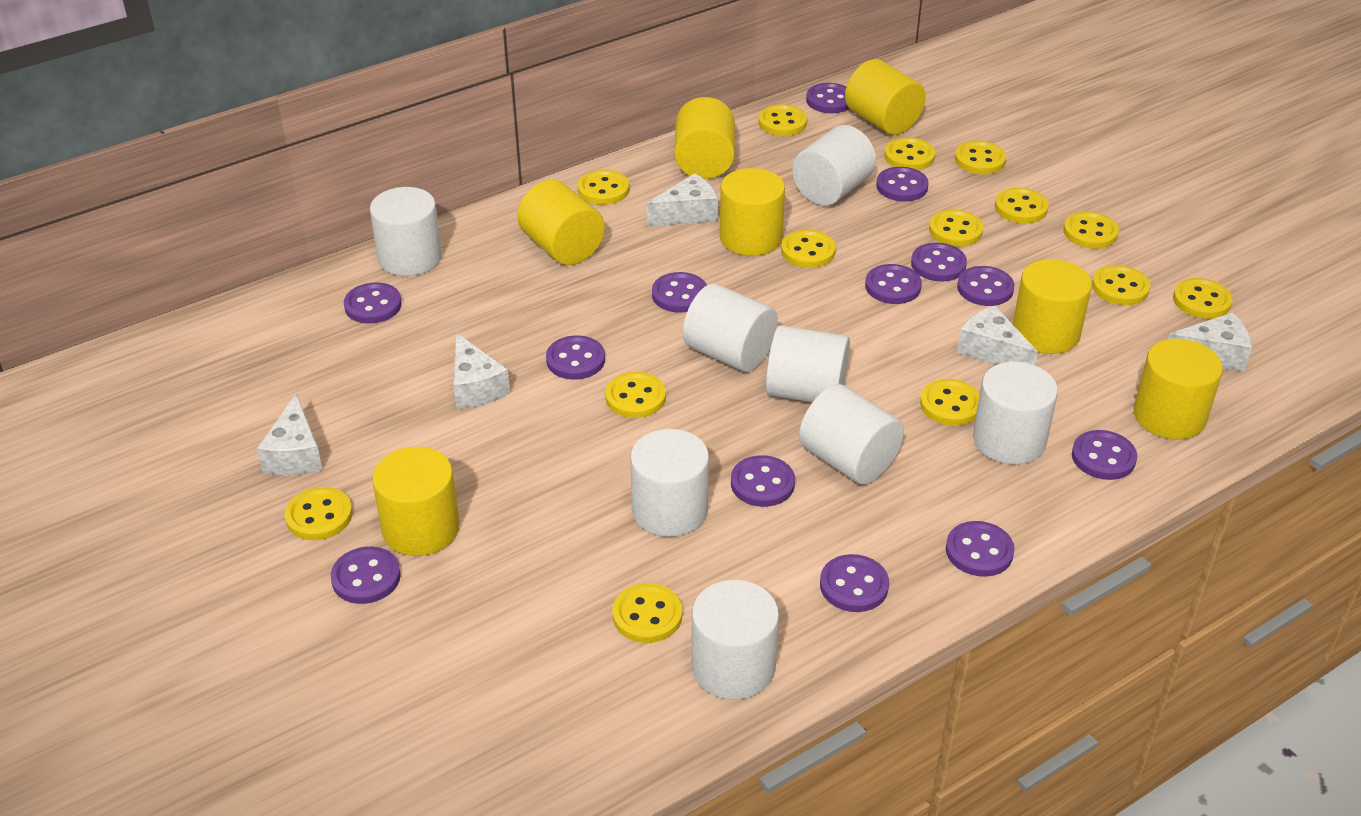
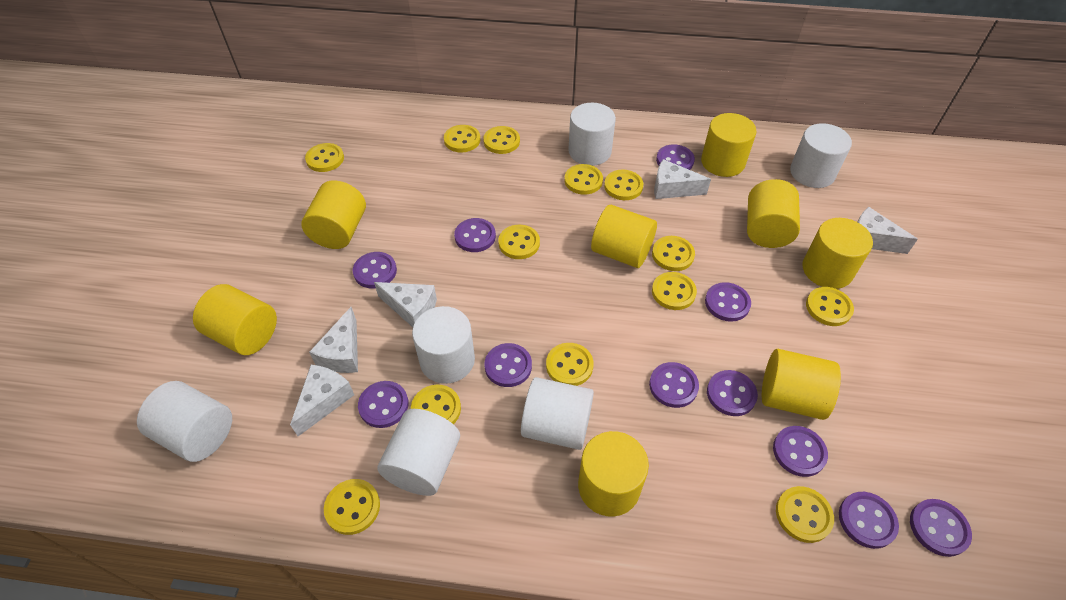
purple button: [330,547,401,604] [344,282,402,324] [546,335,605,380] [652,272,707,313] [731,455,795,507] [806,83,849,113] [820,554,889,612] [865,264,922,304] [876,167,929,201] [911,243,967,282] [946,521,1015,577] [957,266,1014,306] [1072,430,1137,480] = 13 -> [353,252,397,288] [358,381,409,428] [454,218,496,252] [484,343,532,387] [649,362,699,408] [656,144,695,170] [705,282,751,322] [707,370,758,416] [773,426,828,477] [839,492,899,549] [910,499,972,557] = 11
white cylinder: [370,187,442,276] [630,429,709,537] [683,283,778,372] [691,580,779,700] [766,325,850,403] [792,125,876,206] [799,384,904,485] [973,362,1058,464] = 8 -> [137,381,232,462] [377,409,460,496] [412,306,475,384] [521,377,594,450] [568,103,616,166] [790,123,852,188] = 6
yellow button: [285,487,352,540] [578,170,629,205] [605,372,666,418] [612,583,682,643] [758,104,807,136] [781,230,836,268] [884,137,935,170] [920,379,980,426] [929,210,983,247] [955,141,1006,174] [995,188,1049,223] [1063,211,1119,249] [1092,265,1150,305] [1173,278,1232,319] = 14 -> [305,143,344,172] [324,479,380,535] [411,384,461,424] [444,125,480,152] [483,126,520,154] [498,225,540,259] [546,343,594,386] [565,164,603,195] [604,170,644,200] [652,236,695,271] [652,272,697,310] [776,486,834,543] [806,287,854,326] = 13
yellow cylinder: [372,447,460,556] [517,180,605,265] [674,97,735,179] [720,168,785,256] [845,59,926,135] [1013,259,1092,354] [1133,339,1223,440] = 7 -> [193,284,277,355] [301,180,366,249] [578,431,649,516] [591,205,657,268] [701,113,757,177] [747,179,800,248] [762,349,841,420] [802,218,873,289] = 8

